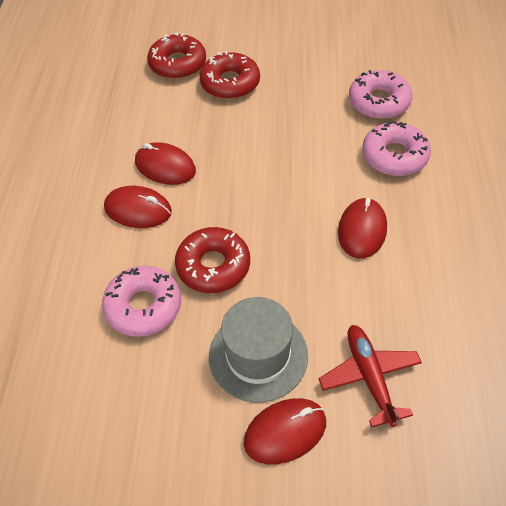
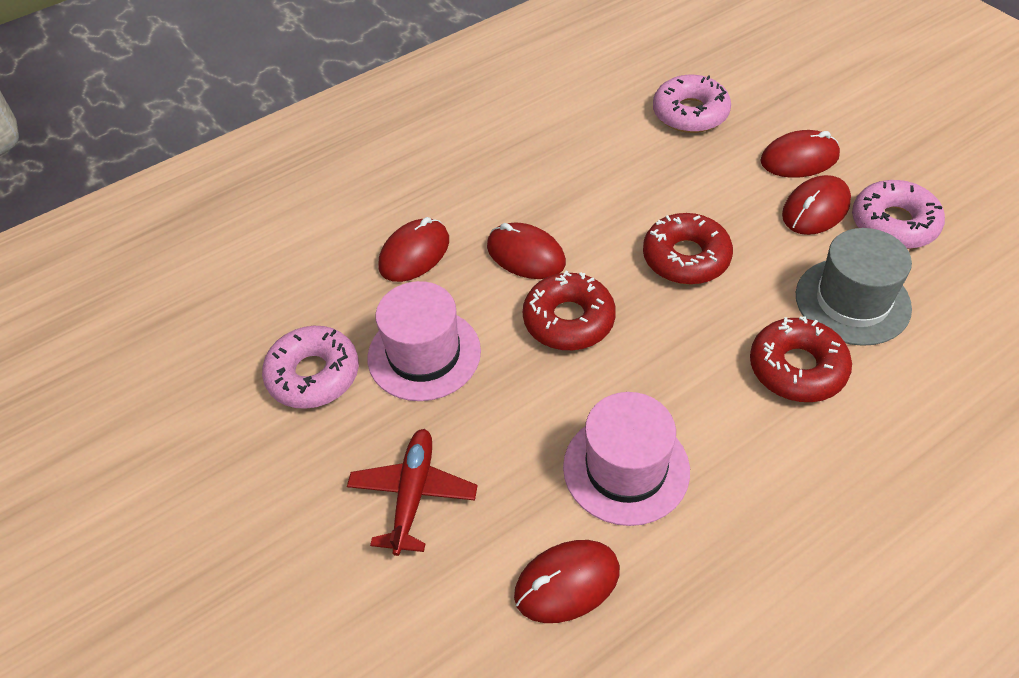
pink hat: none = 0 -> [367,281,481,401] [563,392,690,526] = 2
red mouse: [104,186,172,228] [135,142,196,185] [244,398,326,465] [338,198,387,259] = 4 -> [378,217,449,282] [487,222,566,279] [514,540,620,623] [760,130,840,178] [782,175,851,235] = 5

